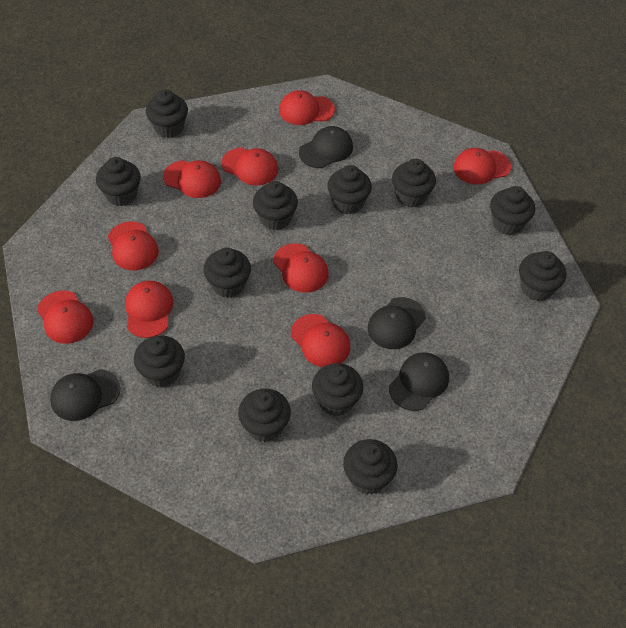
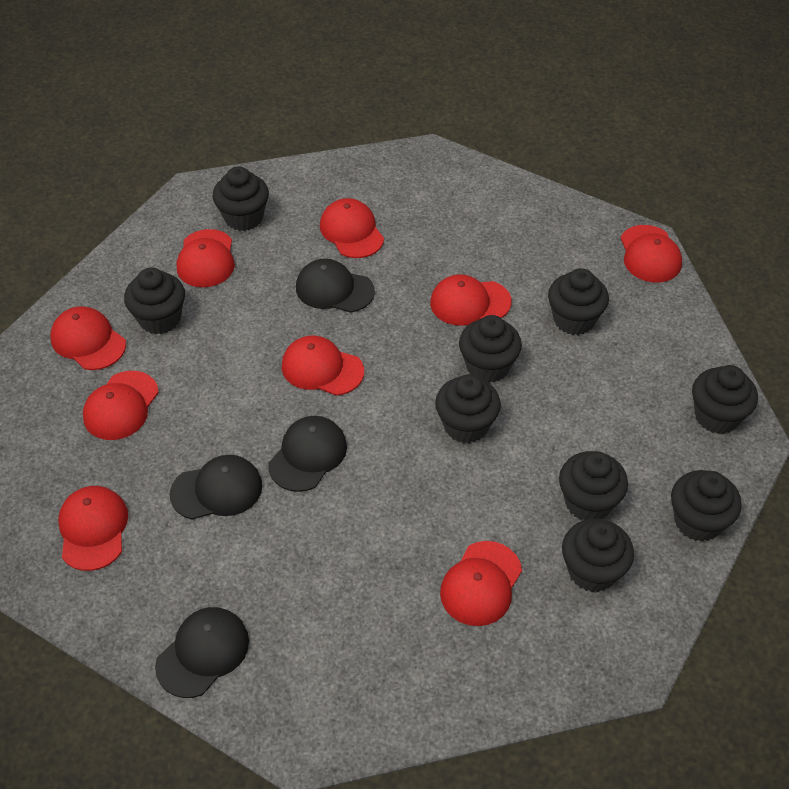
black cupcake: [96,157,141,207] [134,335,185,388] [146,90,188,138] [203,248,251,298] [238,389,291,442] [253,181,298,231] [312,363,363,416] [327,165,372,215] [343,439,398,494] [392,159,436,208] [490,186,535,235] [519,251,567,301] = 12 -> [124,268,185,334] [212,166,269,231] [435,374,501,443] [459,315,522,383] [548,268,609,335] [559,451,628,520] [562,519,634,592] [671,470,742,542] [692,365,758,434] = 9

